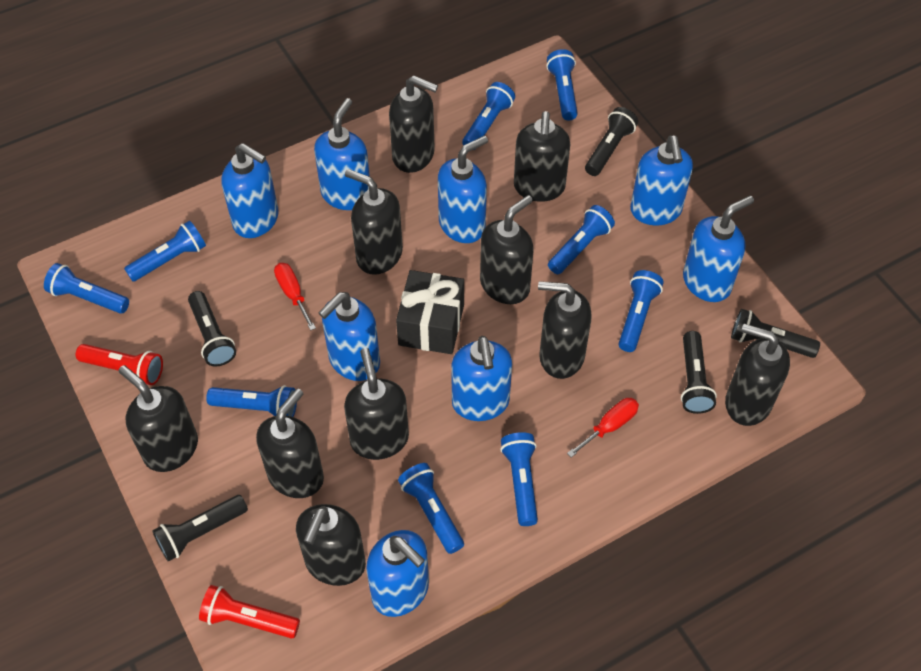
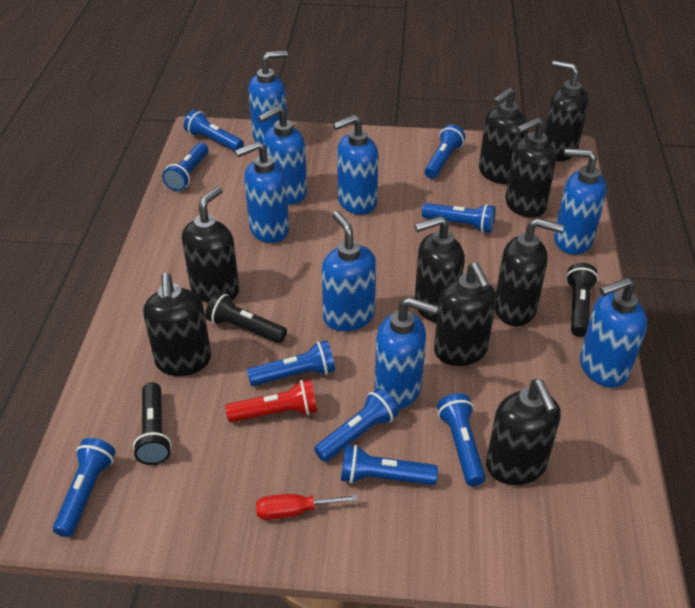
black flashlight: [152,495,248,562] [188,291,236,366] [585,107,638,176] [681,331,717,414] [731,309,820,358] = 5 -> [133,382,172,465] [205,292,287,343] [566,263,599,337] = 3
black gift: [396,270,464,354] = 1 -> none = 0
black soap dispenser: [118,365,198,472] [256,388,324,498] [296,504,366,586] [344,348,409,460] [345,169,403,275] [389,76,438,173] [480,195,534,304] [514,111,570,202] [538,281,592,379] [725,324,790,426] = 10 -> [143,273,211,376] [182,186,240,303] [414,216,465,323] [434,262,496,366] [479,88,529,184] [486,379,561,485] [495,218,564,326] [505,117,556,218] [544,61,589,162] = 9
red flashlight: [76,344,163,385] [199,585,300,639] = 2 -> [226,379,317,422] = 1
red screwdriver: [274,263,316,330] [567,398,639,458] = 2 -> [256,494,358,520] = 1

